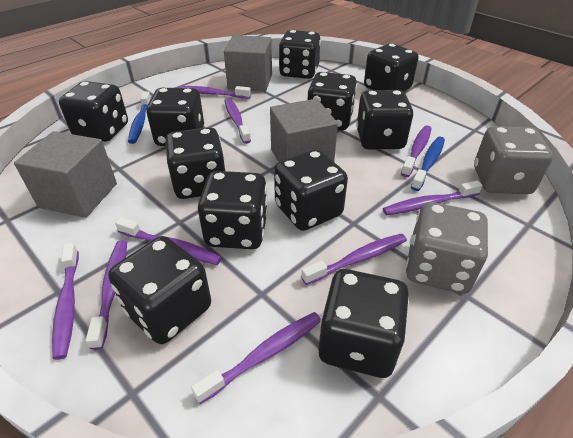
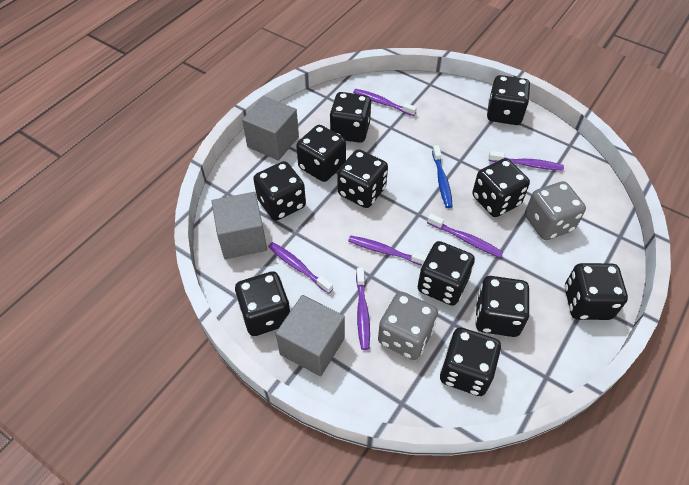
blue toothbrush: [128,91,151,144] [411,137,445,191] = 2 -> [432,145,453,208] = 1
purple toothbrush: [52,243,79,360] [86,240,127,350] [115,217,222,265] [177,86,251,99] [191,312,321,404] [224,98,251,144] [301,234,407,285] [383,181,482,216] [401,125,432,177] = 9 -> [268,242,333,294] [348,235,427,266] [353,89,417,116] [356,267,370,350] [427,213,503,257] [489,151,564,171] = 6

